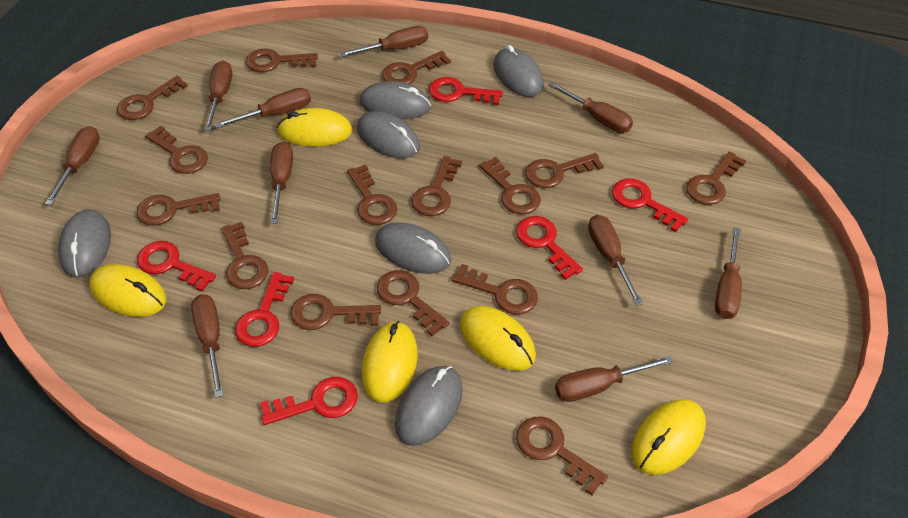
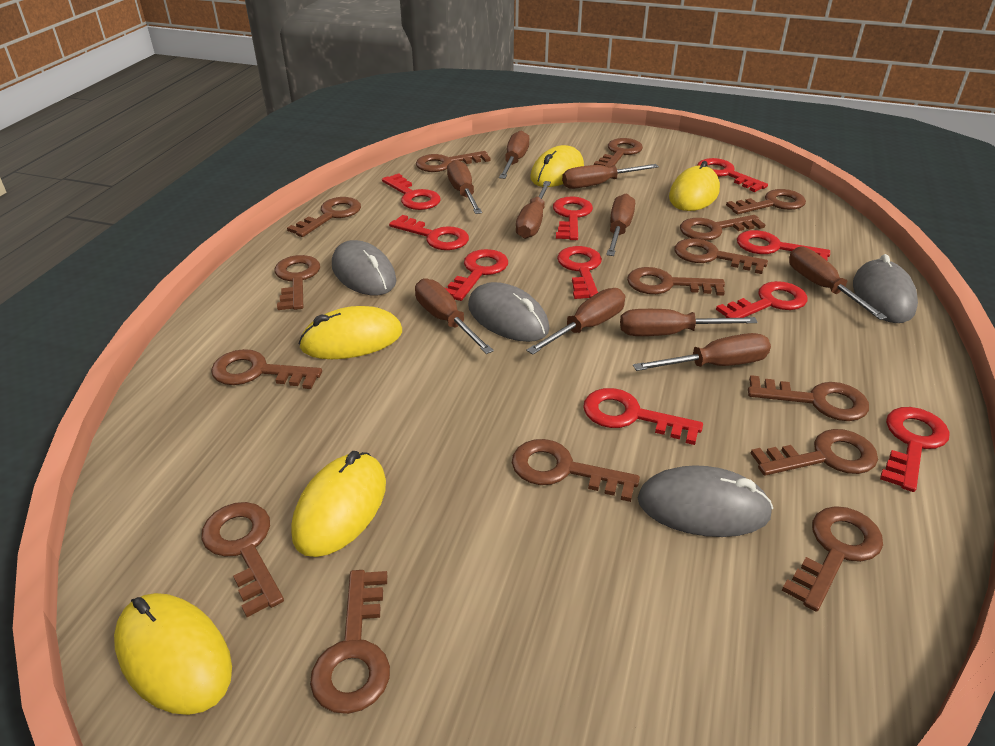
grey mouse: [58,209,111,278] [357,111,420,159] [360,81,431,119] [375,222,451,274] [395,366,463,446] [493,45,544,97] = 6 -> [332,240,396,295] [468,282,549,342] [638,465,773,537] [853,254,918,323] = 4
red key: [137,241,216,291] [235,272,294,347] [260,377,358,425] [429,77,503,105] [516,216,583,280] [612,178,688,232] = 6 -> [382,173,441,210] [389,215,469,250] [445,249,508,301] [553,196,593,240] [557,246,602,299] [583,388,703,445] [697,158,768,192] [716,281,807,318] [737,230,830,260] [880,407,950,492] = 10

